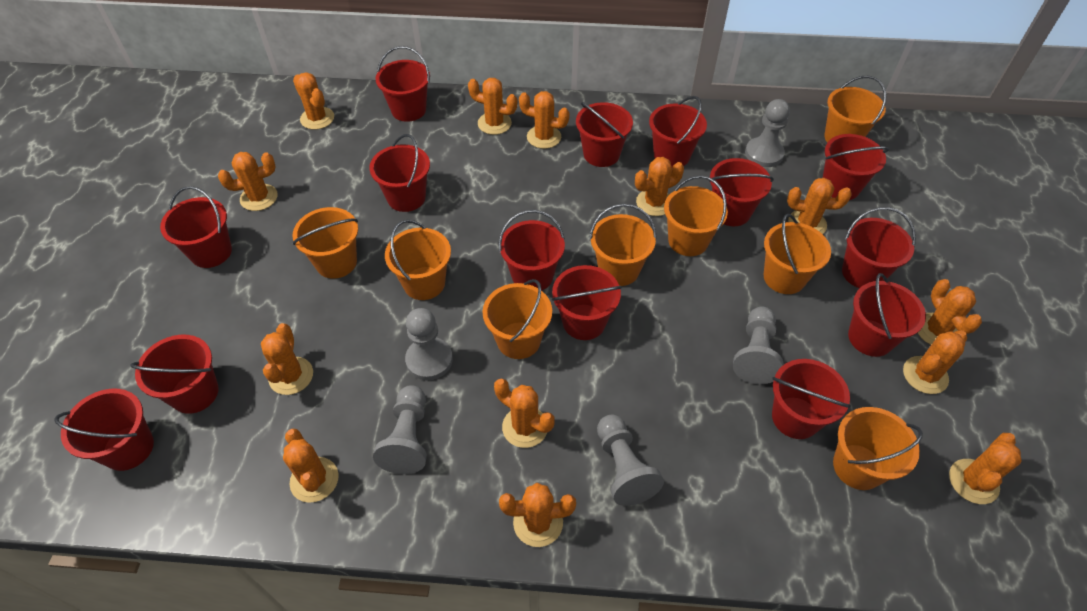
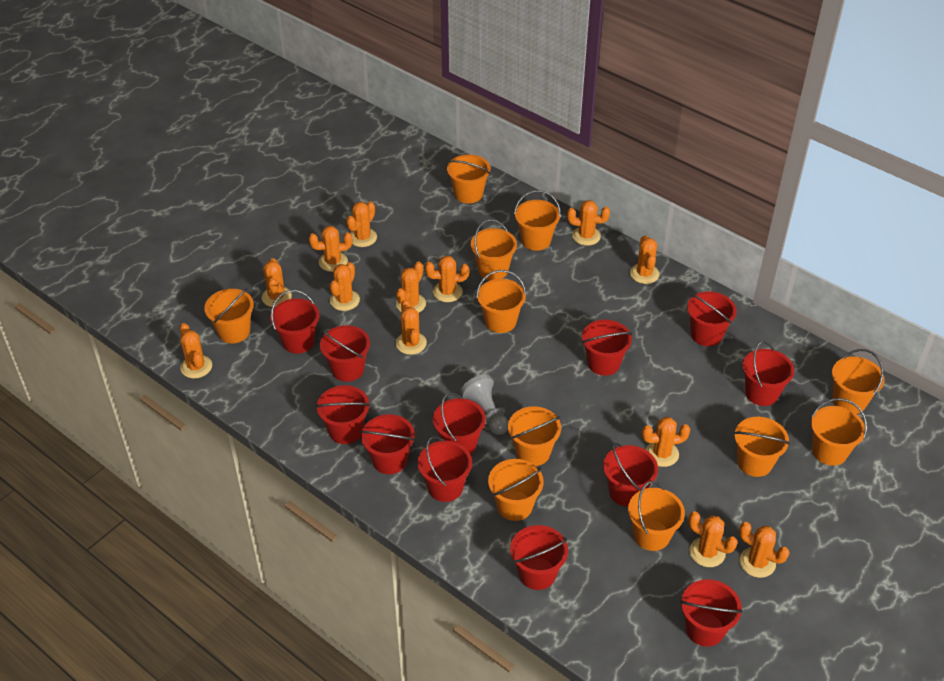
grey pawn: [373,385,427,474] [405,308,453,380] [597,415,664,506] [733,306,783,384] [745,99,790,167] = 5 -> [460,374,508,435] = 1
orange bucket: [293,207,358,279] [385,220,451,300] [482,279,552,359] [589,204,657,286] [664,176,728,256] [764,214,831,294] [824,76,887,142] [833,407,923,490] = 8 -> [204,288,254,343] [447,155,490,204] [471,219,517,280] [476,270,526,333] [488,459,544,521] [508,406,561,466] [514,190,561,251] [628,481,685,551] [733,417,790,477] [811,398,867,466] [832,349,885,414] = 11
red bucket: [54,389,154,471] [130,335,219,414] [160,186,232,268] [369,134,430,212] [375,46,430,122] [498,210,565,291] [552,265,622,340] [576,102,633,167] [649,96,707,168] [709,158,774,226] [772,359,851,439] [823,134,889,200] [842,207,916,288] [848,273,926,357] = 14 -> [270,290,319,354] [316,385,370,444] [320,325,370,382] [360,414,415,474] [418,436,472,502] [433,392,486,455] [510,525,568,590] [582,320,632,376] [603,443,658,507] [680,579,743,647] [687,291,737,346] [742,341,794,406] = 12

